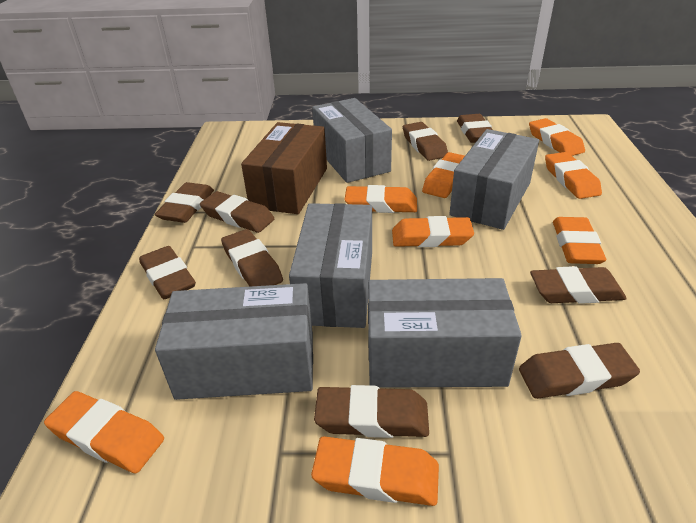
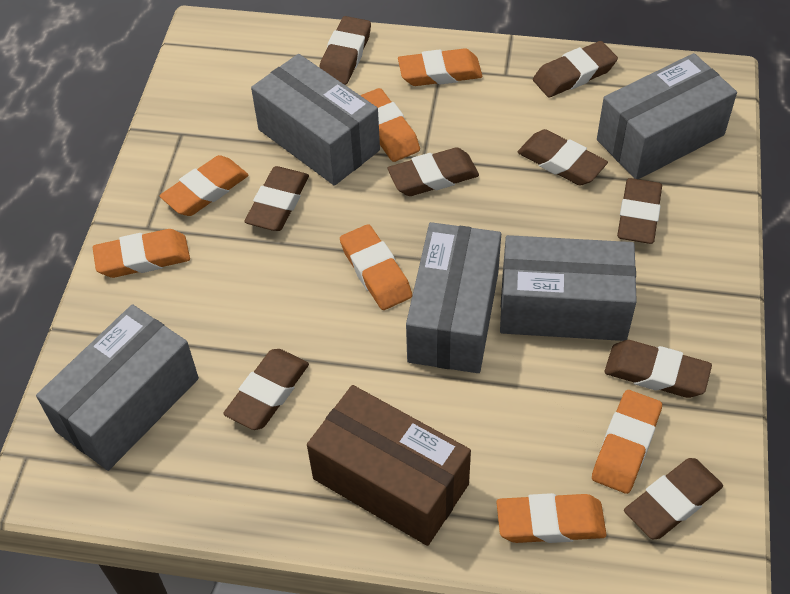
orange eraser: [44,391,164,474] [311,436,439,506] [344,185,417,213] [392,216,474,247] [422,152,465,198] [529,118,585,156] [545,152,602,199] [553,217,606,264] = 8 -> [92,229,190,278] [160,155,249,216] [340,224,412,310] [360,88,420,162] [398,48,482,86] [496,493,607,543] [592,390,662,494] = 7

